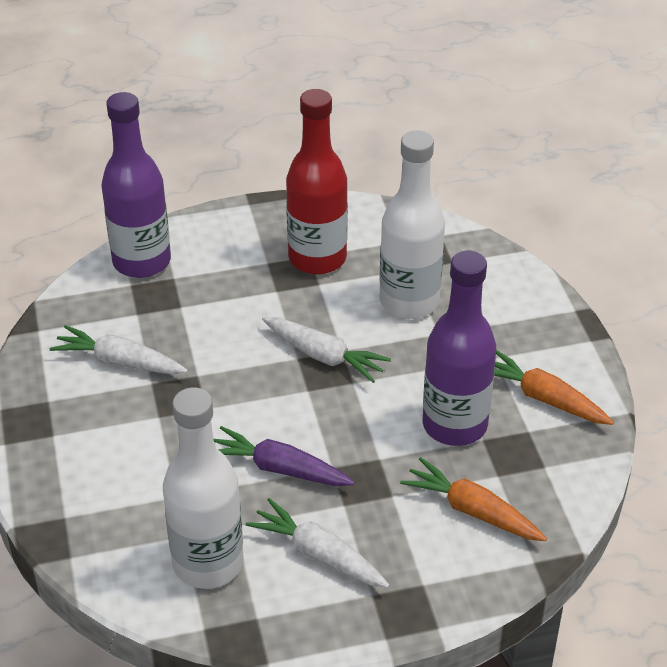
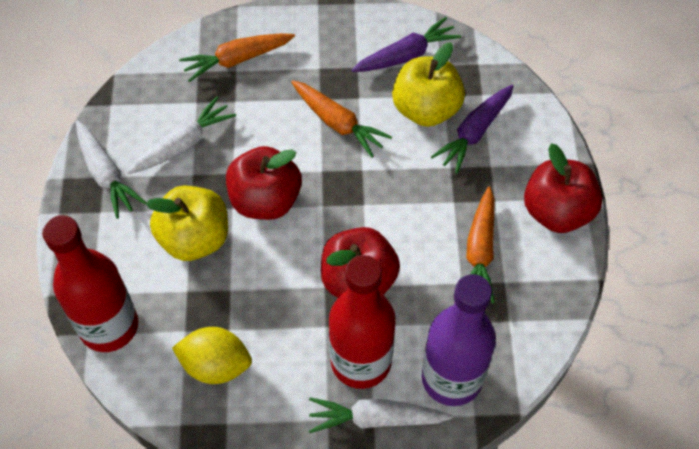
orange carrot: [400,457,547,541] [494,350,614,425] = 2 -> [179,33,295,82] [291,80,392,158] [466,187,495,304] = 3
purple bottle: [102,92,171,278] [423,251,496,446] = 2 -> [422,274,496,406] = 1
purple carrot: [214,426,355,486] = 1 -> [352,17,461,72] [431,85,514,173] = 2
red apple: none = 0 -> [226,146,302,220] [321,227,400,298] [524,143,602,233] = 3
red bottle: [286,89,348,274] = 1 -> [42,215,138,352] [329,255,396,389] = 2
white bottle: [163,388,244,589] [379,131,445,319] = 2 -> none = 0
yellow apple: none = 0 -> [146,186,228,261] [392,42,465,127] = 2
yellow lemon: none = 0 -> [172,327,252,384] = 1

